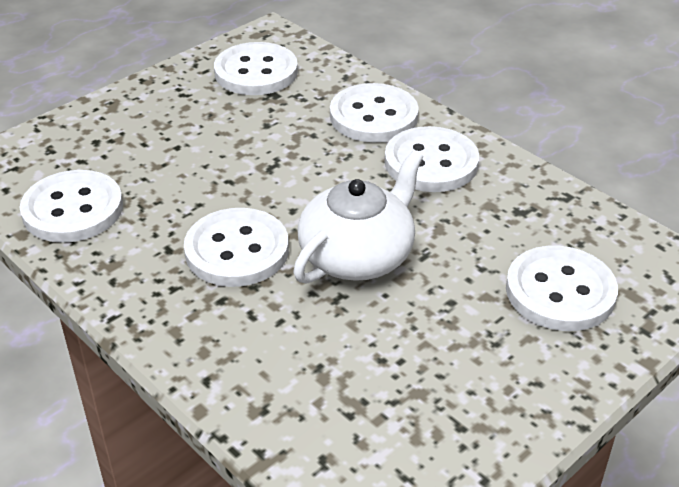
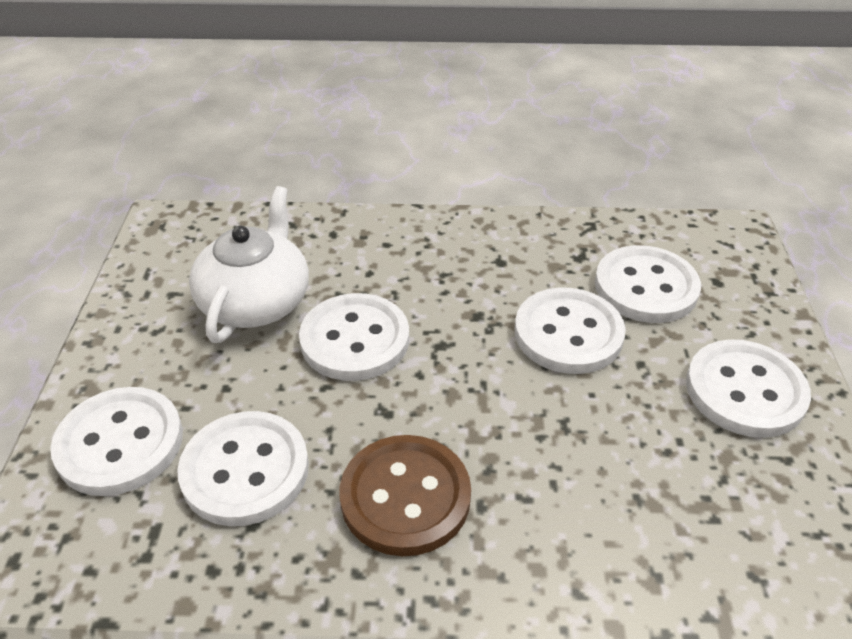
brown button: none = 0 -> [340,435,471,556] = 1

